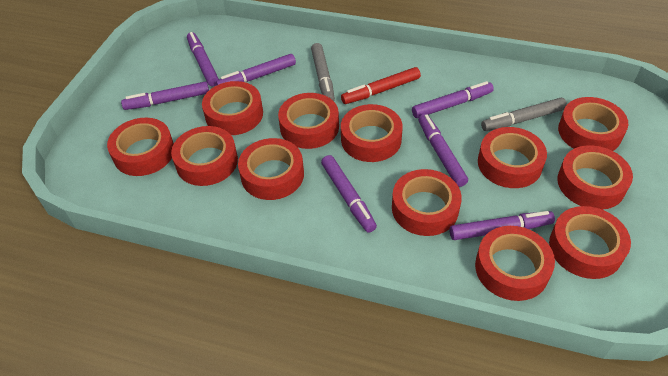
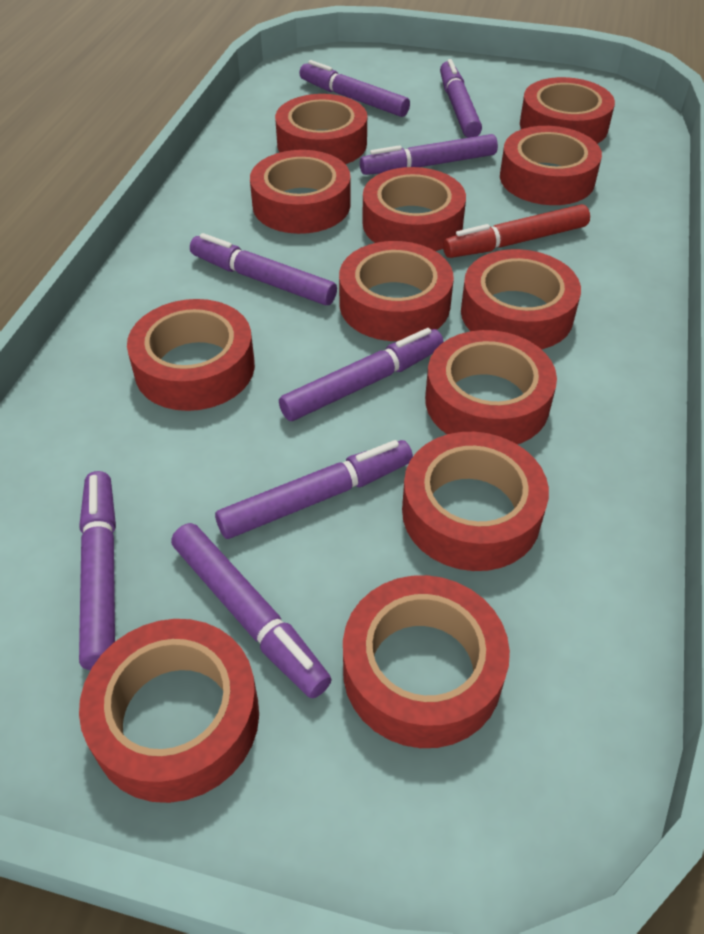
grey marker: [311,43,335,101] [481,98,567,131] = 2 -> none = 0
purple marker: [121,81,209,110] [187,32,219,87] [216,54,296,85] [321,155,377,233] [412,81,494,118] [418,114,468,187] [450,211,555,240] = 7 -> [79,471,116,670] [171,523,332,698] [190,233,337,305] [215,440,413,539] [279,328,444,421] [299,60,410,117] [360,134,498,175] [440,59,482,138] = 8

